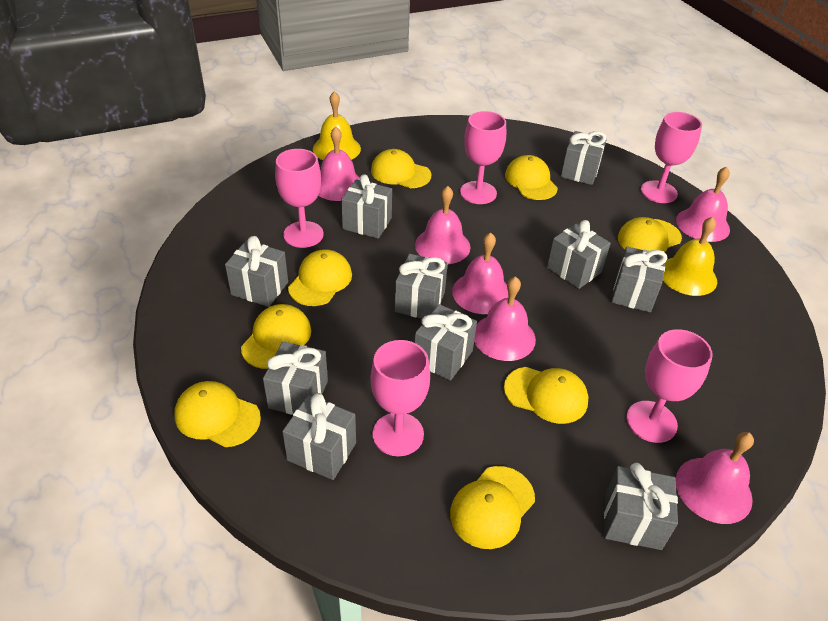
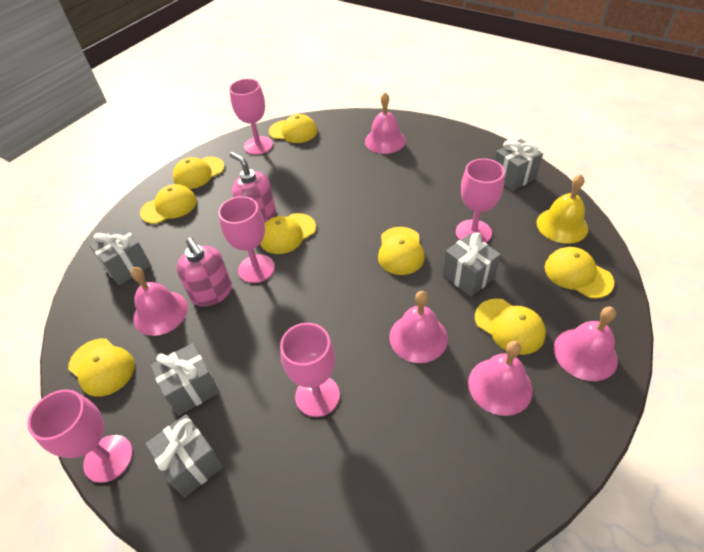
grey gift: [225,236,288,307] [263,342,328,415] [282,393,356,480] [341,174,392,239] [395,254,448,319] [415,304,477,381] [547,220,611,289] [561,131,607,185] [604,463,678,550] [611,246,667,312] = 10 -> [89,226,151,285] [146,414,223,497] [150,343,220,416] [443,232,501,297] [495,139,543,191] = 5
pink bell: [318,127,360,201] [415,186,470,264] [452,232,508,314] [474,276,536,361] [676,167,730,242] [676,432,754,524] = 6 -> [131,267,188,336] [365,92,406,154] [389,291,448,363] [468,341,533,416] [554,307,618,381] = 5
pink soap dispenser: none = 0 -> [177,238,232,307] [230,152,276,224] = 2
yellow bell: [313,91,361,160] [663,217,717,296] = 2 -> [536,174,588,244] = 1

